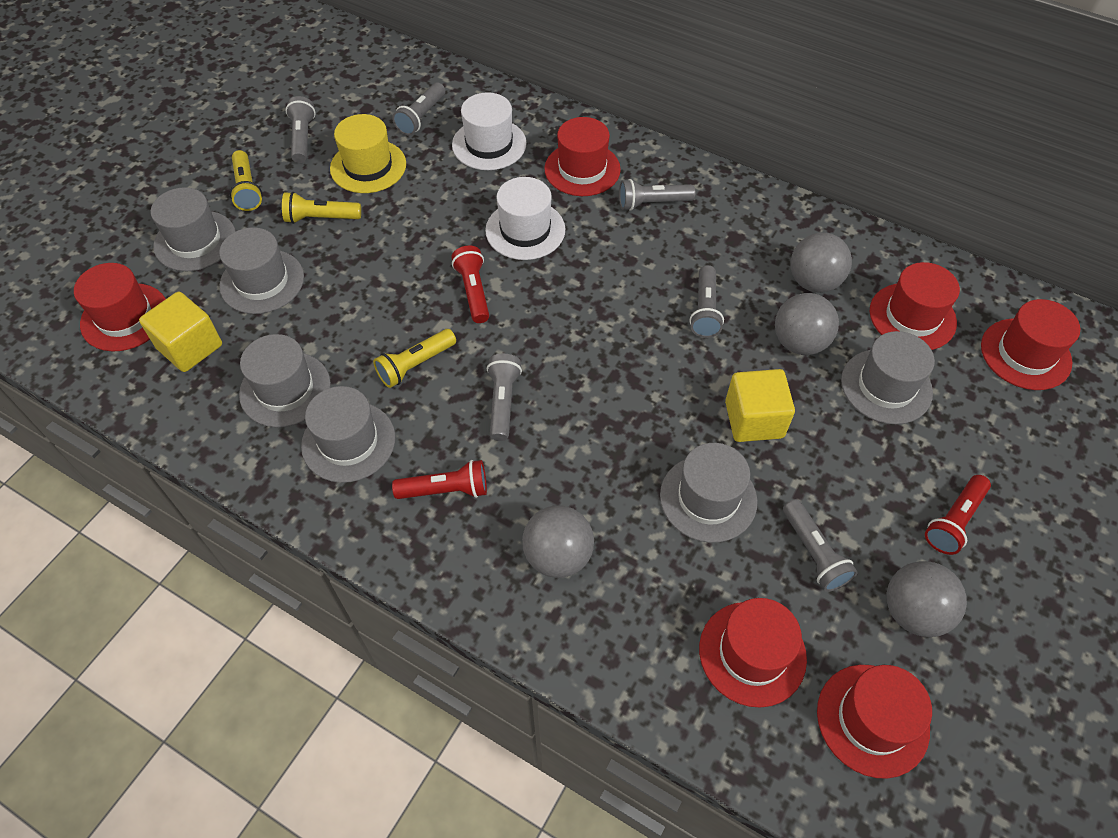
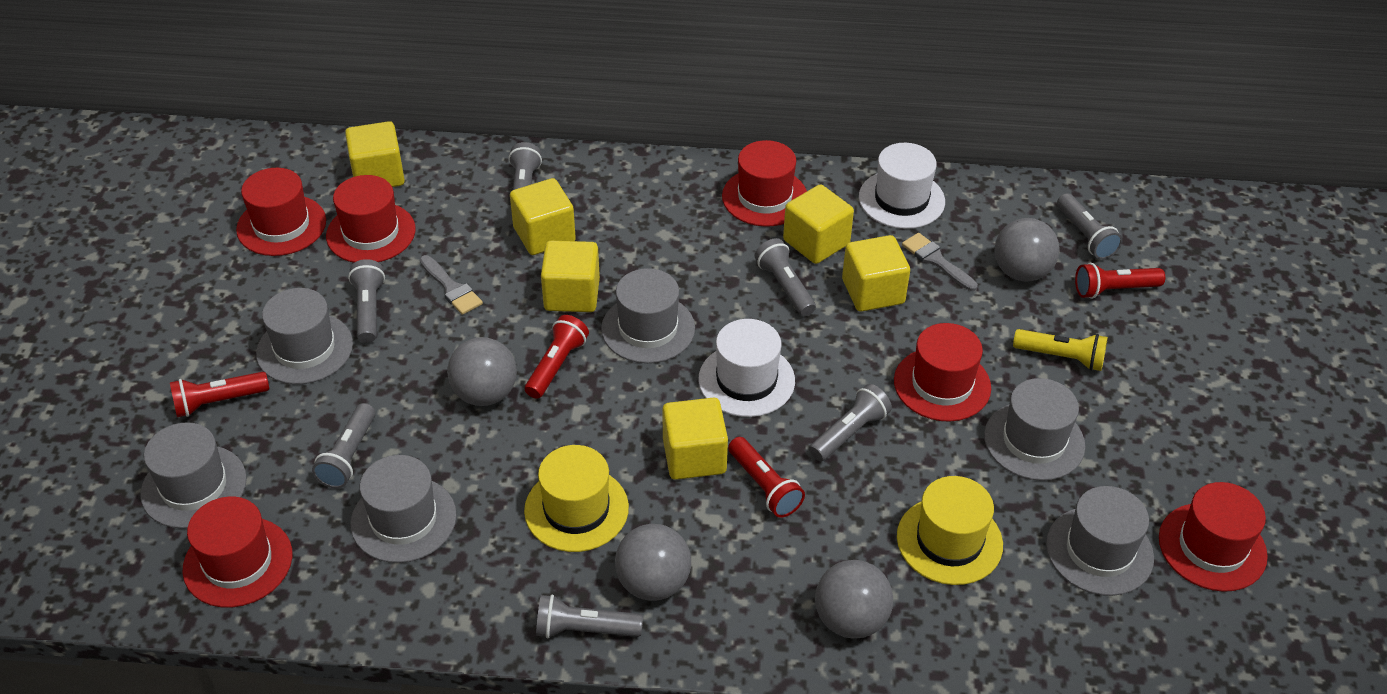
grey brush: none = 0 -> [420,255,483,315] [902,233,978,291] = 2
grey flashlight: [285,96,316,163] [392,82,445,135] [487,354,522,441] [619,179,695,211] [690,265,724,338] [783,499,858,592] = 6 -> [312,403,375,488] [348,259,385,343] [509,142,542,213] [536,594,643,639] [755,238,816,316] [809,384,892,461] [1057,193,1123,260] = 7
red flashlight: [392,460,487,499] [452,246,489,323] [925,475,991,555] = 3 -> [170,372,269,417] [525,315,589,399] [728,437,805,518] [1075,263,1165,299] = 4
yellow cube: [139,292,222,372] [725,369,795,442] = 2 -> [345,121,405,187] [510,178,576,255] [541,241,600,312] [662,398,728,480] [783,184,854,264] [842,235,910,312] = 6
yellow flashlight: [230,150,262,211] [282,192,361,224] [373,329,456,388] = 3 -> [1013,329,1108,371] = 1
yellow hat: [330,114,406,193] = 1 -> [524,445,629,552] [897,476,1003,585] = 2

